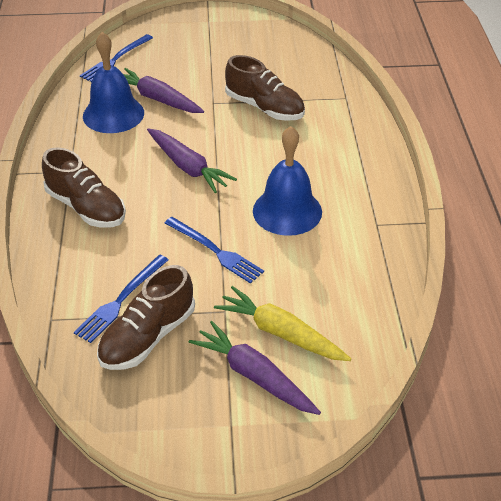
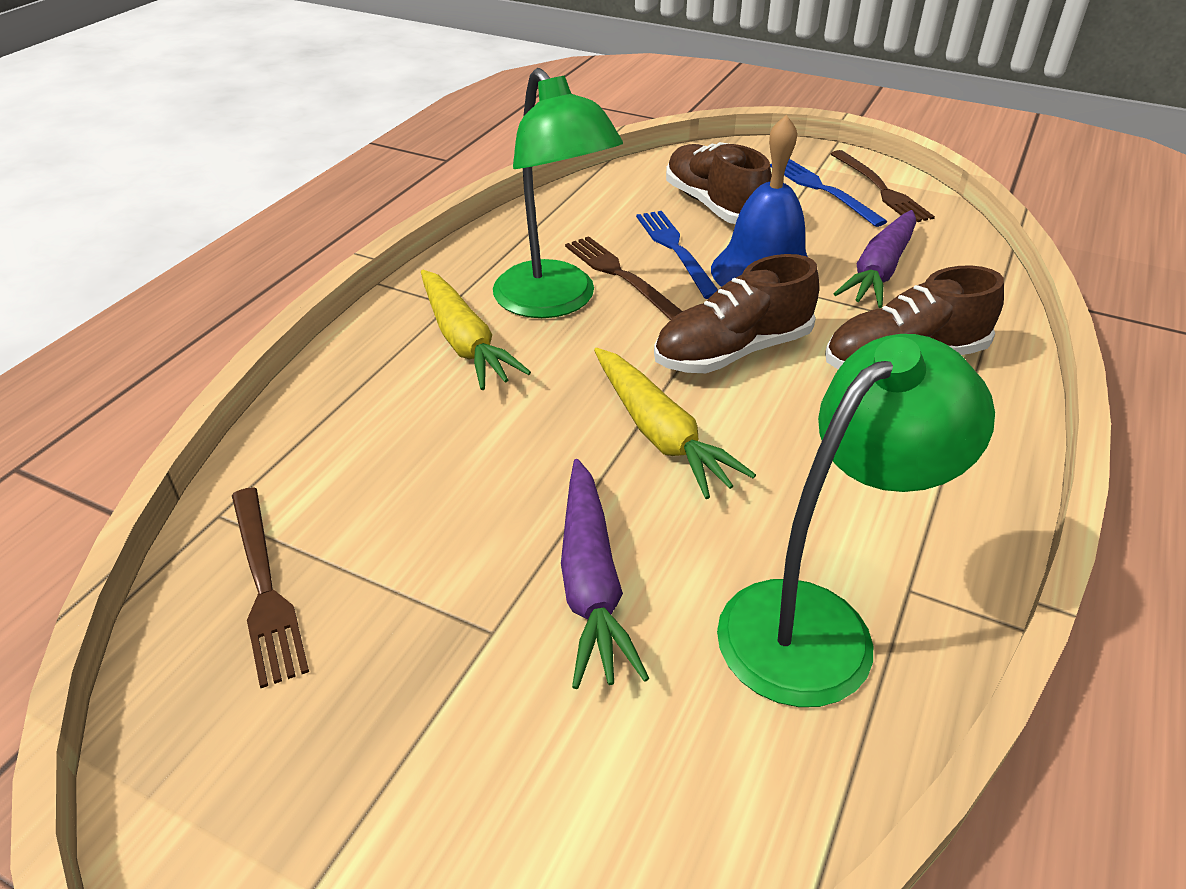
blue bell: [83,32,144,133] [253,126,322,236] = 2 -> [711,114,808,287] = 1
blue fork: [74,255,168,343] [80,34,153,82] [165,217,264,284] = 3 -> [636,211,718,299] [770,159,888,227] = 2
brown fork: none = 0 -> [232,487,309,688] [565,236,682,320] [831,150,935,222] = 3
green lamp: none = 0 -> [493,68,623,318] [717,334,995,707] = 2
purple carrot: [123,68,204,113] [147,128,237,193] [189,321,321,415] = 3 -> [561,459,649,689] [834,210,916,308] = 2
yellow carrot: [214,286,351,361] = 1 -> [421,270,531,390] [594,348,756,499] = 2

